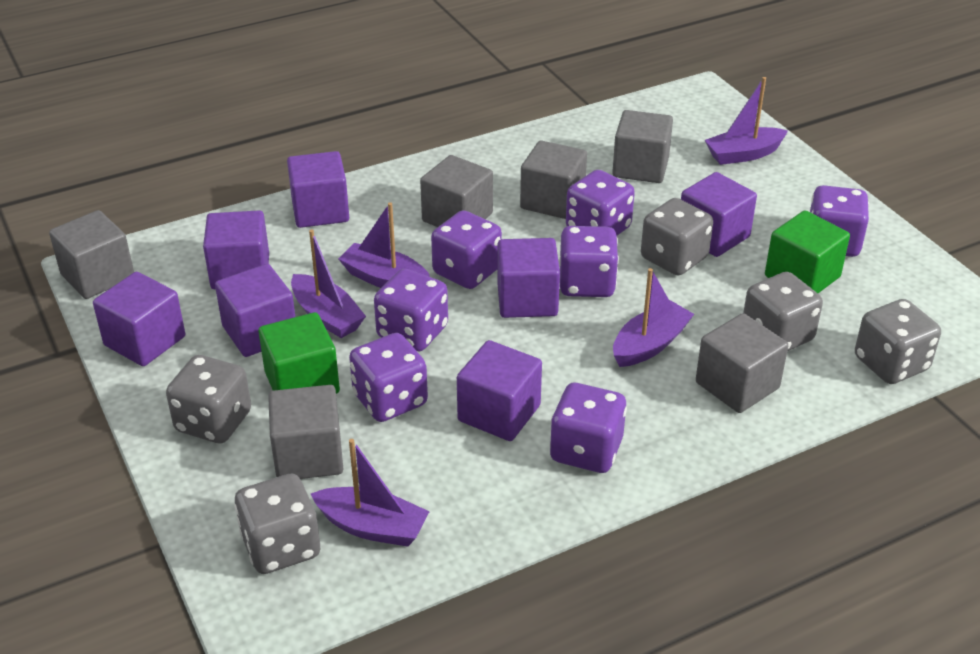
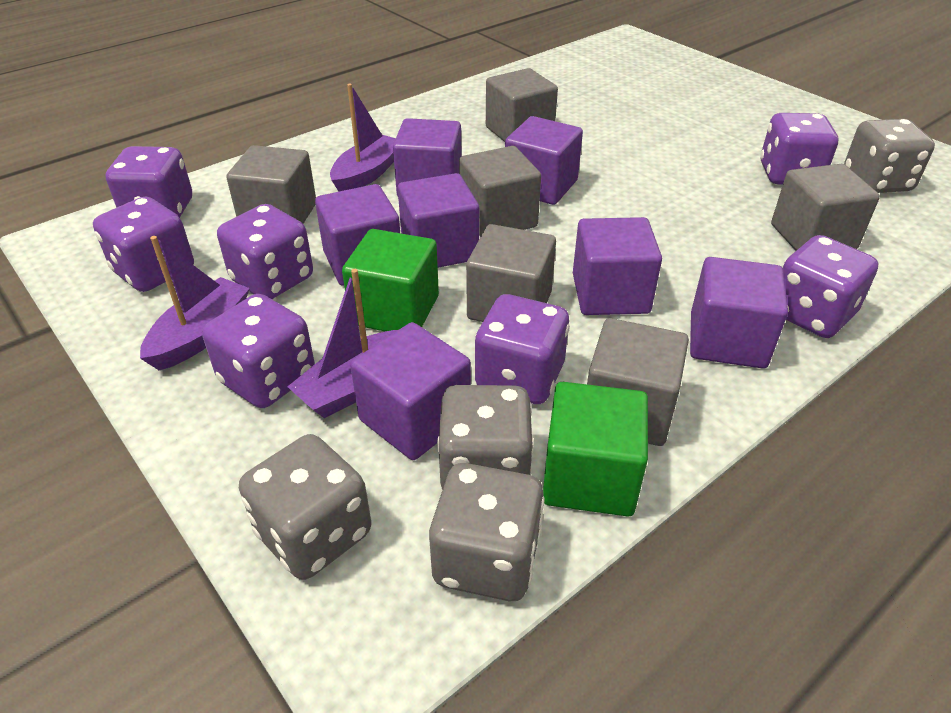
grey dice: [166,355,251,443] [234,473,320,574] [641,198,713,276] [743,272,823,351] [855,299,941,384] = 5 -> [239,434,371,580] [429,463,545,601] [437,385,534,490] [844,119,935,193] = 4
purple boat: [291,230,366,338] [311,439,430,547] [338,202,430,288] [613,268,694,367] [705,77,788,165] = 5 -> [140,236,250,370] [287,269,398,418] [330,83,396,191] = 3

